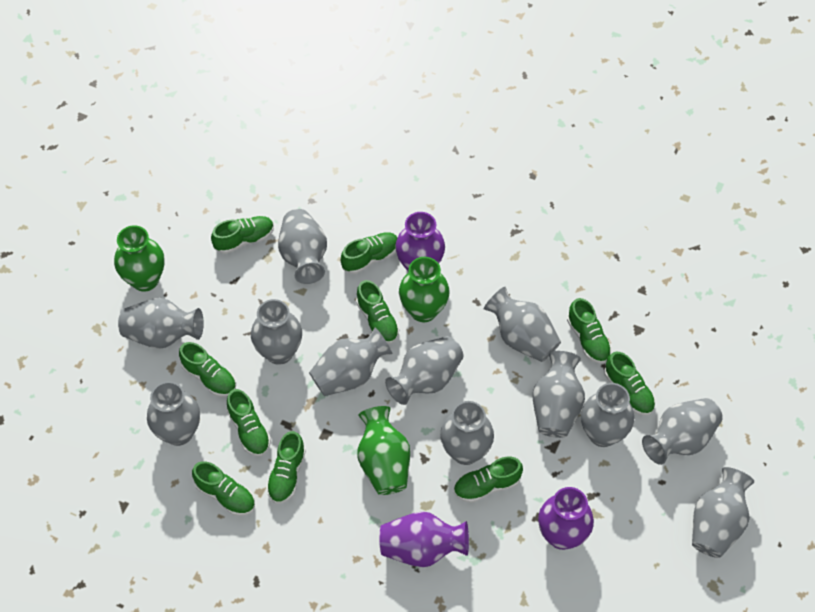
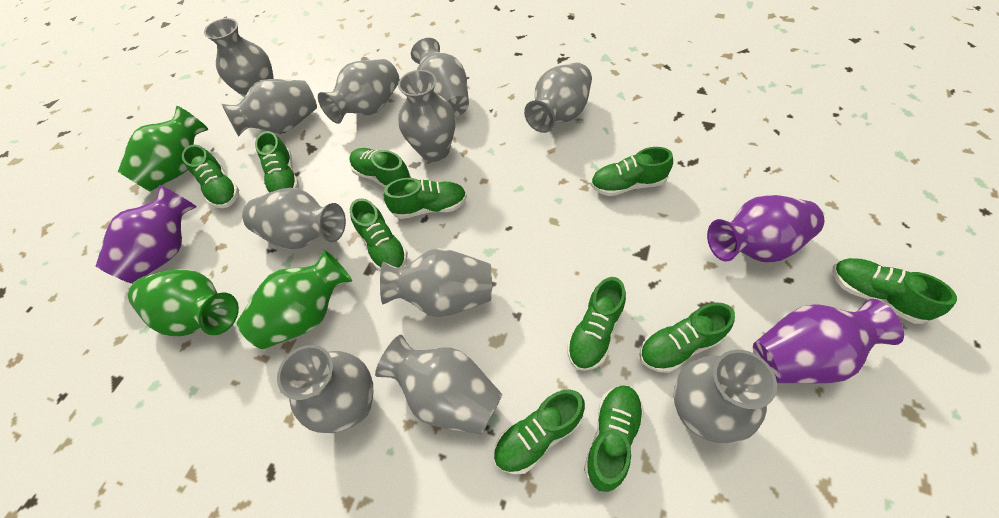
green shoe: [179,342,236,397] [192,461,255,516] [211,216,274,254] [227,389,271,457] [266,431,306,504] [341,232,398,274] [356,280,400,344] [454,457,523,503] [567,298,612,364] [604,352,656,416] = 10 -> [182,145,239,208] [255,131,299,193] [350,148,411,188] [350,198,408,271] [384,178,467,219] [493,390,585,475] [567,277,626,371] [584,386,644,492] [591,147,673,196] [639,302,735,373] [833,258,957,324] = 11
grey vase: [118,298,204,349] [147,381,200,446] [251,299,302,365] [278,209,327,284] [309,327,392,396] [385,336,463,405] [440,401,494,465] [484,287,561,362] [533,351,585,438] [581,383,634,447] [642,398,723,465] [692,467,754,558] = 12 -> [204,18,274,97] [222,79,317,137] [242,188,346,250] [277,345,373,433] [318,59,399,124] [375,335,503,435] [380,248,492,317] [398,70,456,162] [411,38,469,117] [524,63,592,133] [674,350,777,443] = 11

